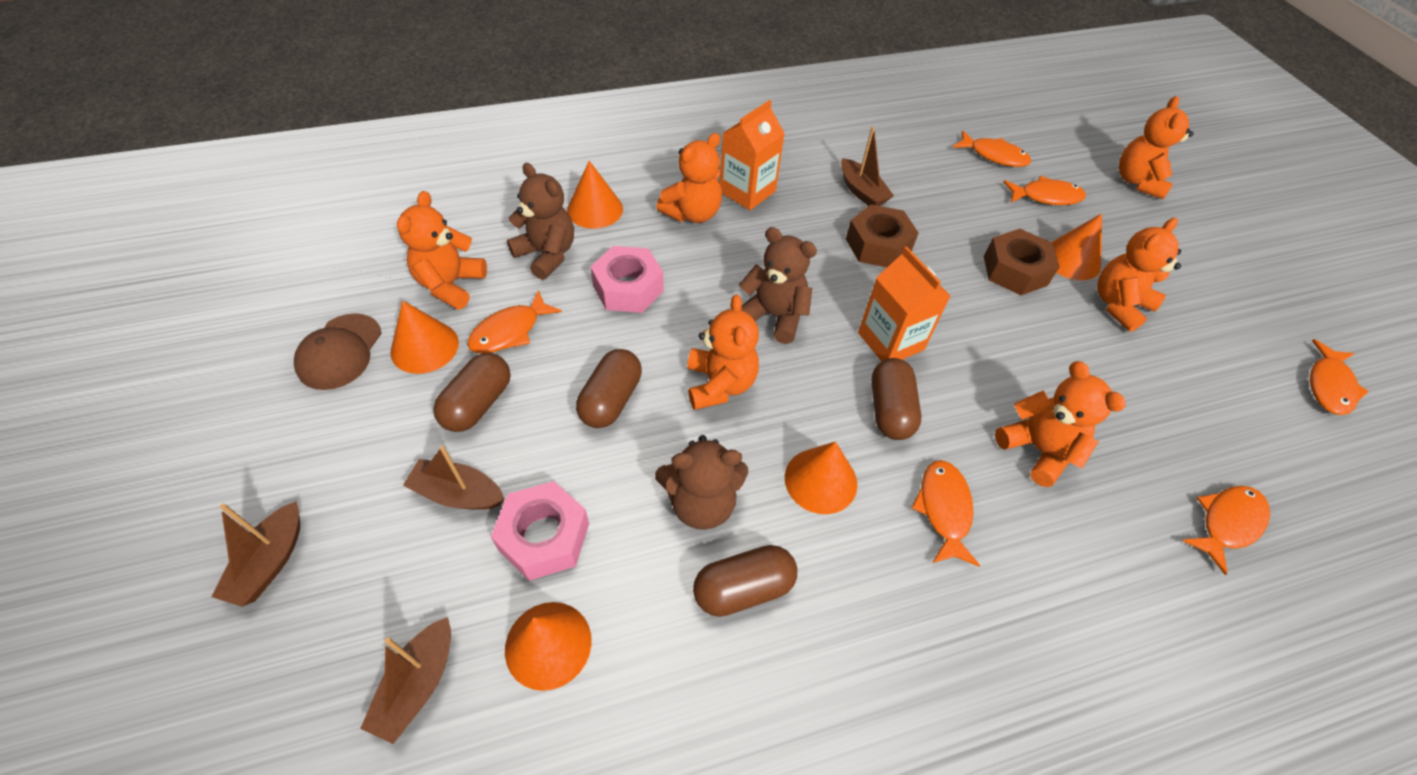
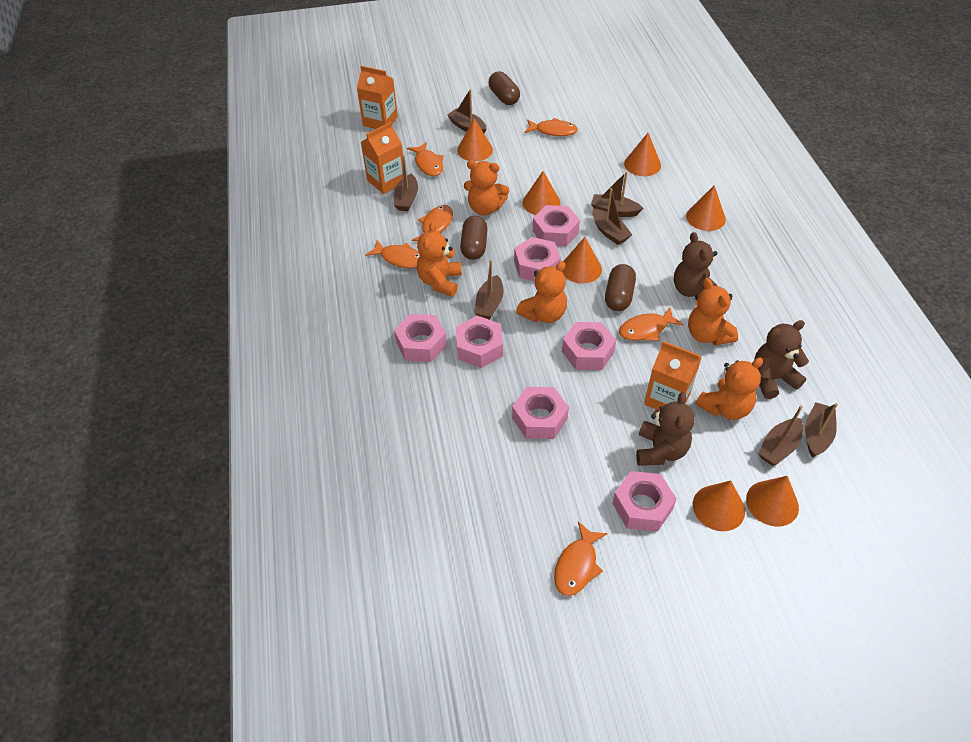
brown boat: [211,501,300,607] [360,617,451,744] [403,446,505,510] [841,126,894,206] = 4 -> [394,155,418,211] [447,89,486,133] [474,260,504,320] [591,172,643,217] [592,188,632,245] [758,405,803,466] [805,402,838,458] = 7
brown cap: [294,313,382,390] = 1 -> none = 0
brown capsule: [433,353,511,432] [576,349,642,428] [693,545,797,617] [871,358,921,440] = 4 -> [460,216,487,260] [489,71,520,105] [605,264,636,311] = 3
brown nut: [846,204,919,267] [984,229,1059,295] = 2 -> none = 0
orange carton: [720,100,785,210] [858,246,951,362] = 2 -> [357,66,398,129] [361,122,403,194] [644,341,702,410] = 3
orange cone: [390,300,459,374] [505,602,592,691] [567,161,623,229] [785,441,857,514] [1052,213,1102,280] = 5 -> [457,119,493,161] [523,171,561,215] [562,237,602,283] [624,133,661,176] [686,185,726,231] [693,481,745,531] [746,476,799,527] = 7
orange teddy bear: [397,191,487,310] [656,133,722,223] [687,294,759,410] [995,361,1126,487] [1097,218,1181,332] [1119,96,1193,199] = 6 -> [417,222,462,297] [464,160,509,215] [516,261,567,323] [688,278,738,345] [696,357,763,420] = 5
pink nut: [491,481,589,581] [590,246,664,313] = 2 -> [394,314,447,362] [456,316,503,368] [512,387,569,439] [514,237,561,281] [533,205,580,247] [562,322,616,370] [612,471,677,532] = 7

